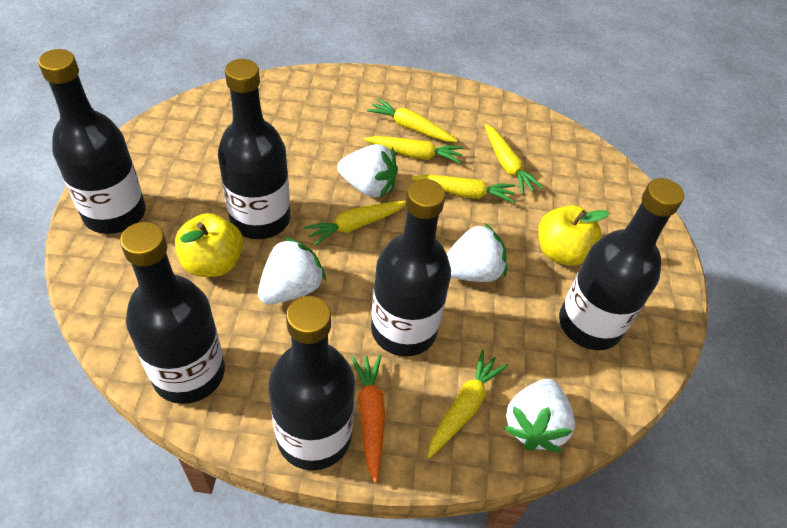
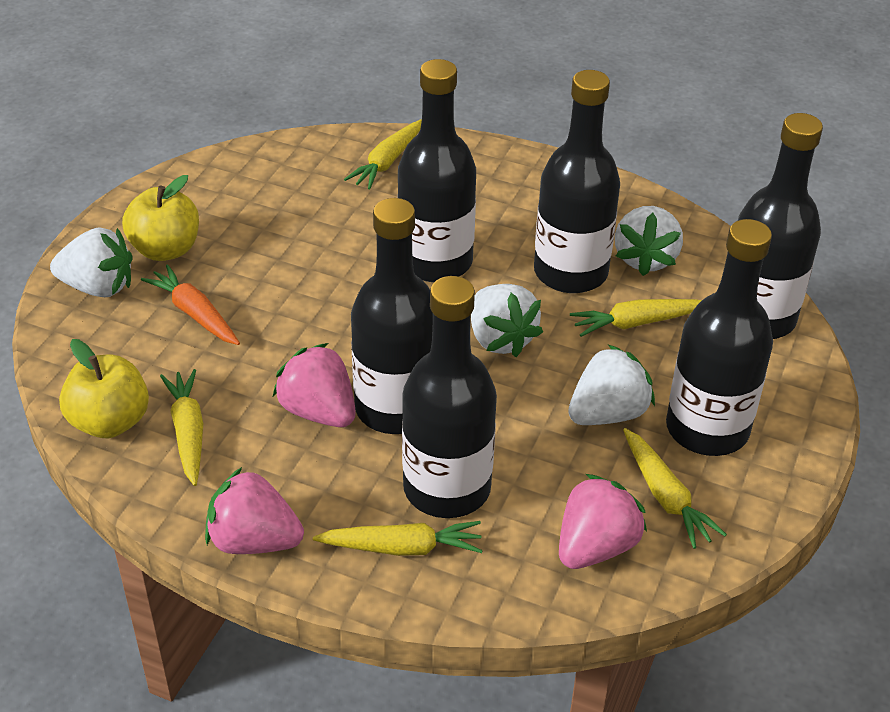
pink strawberry: none = 0 -> [205,467,304,554] [273,343,356,427] [559,474,647,569] = 3
yellow carrot: [304,201,406,246] [363,136,463,164] [367,98,458,142] [411,175,515,203] [427,350,508,458] [485,124,544,194] = 6 -> [160,369,203,486] [313,521,483,556] [344,119,422,190] [570,299,702,337] [623,428,727,549] = 5

